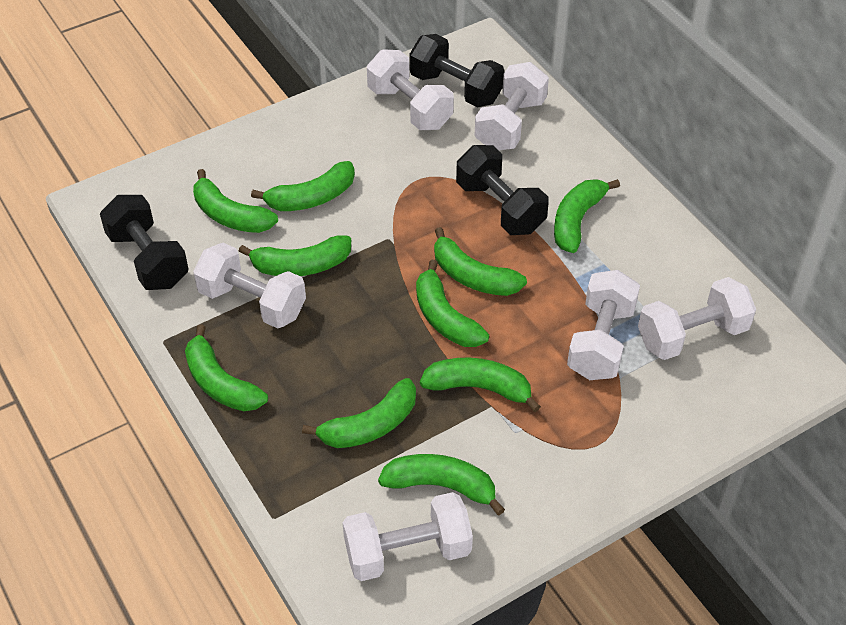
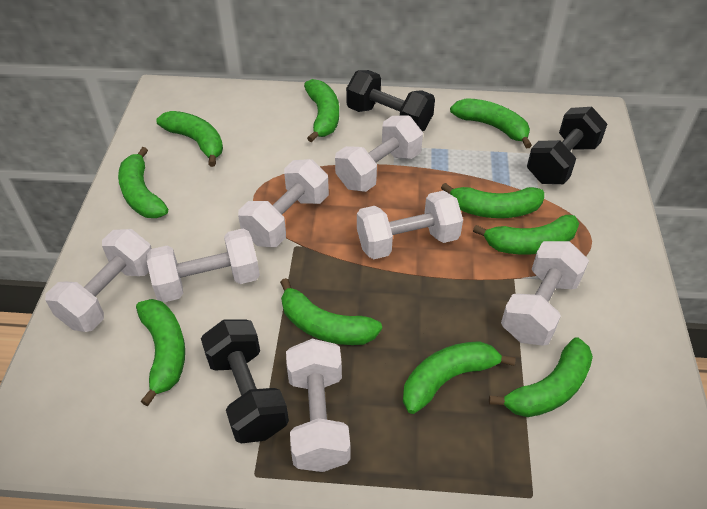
white dumbbell: [193,243,306,329] [342,492,473,581] [367,49,454,130] [475,62,549,150] [567,270,640,380] [638,277,756,360] = 6 -> [45,229,152,332] [147,229,260,303] [238,159,329,247] [286,339,351,472] [335,116,423,192] [357,191,463,259] [501,241,589,346] = 7

